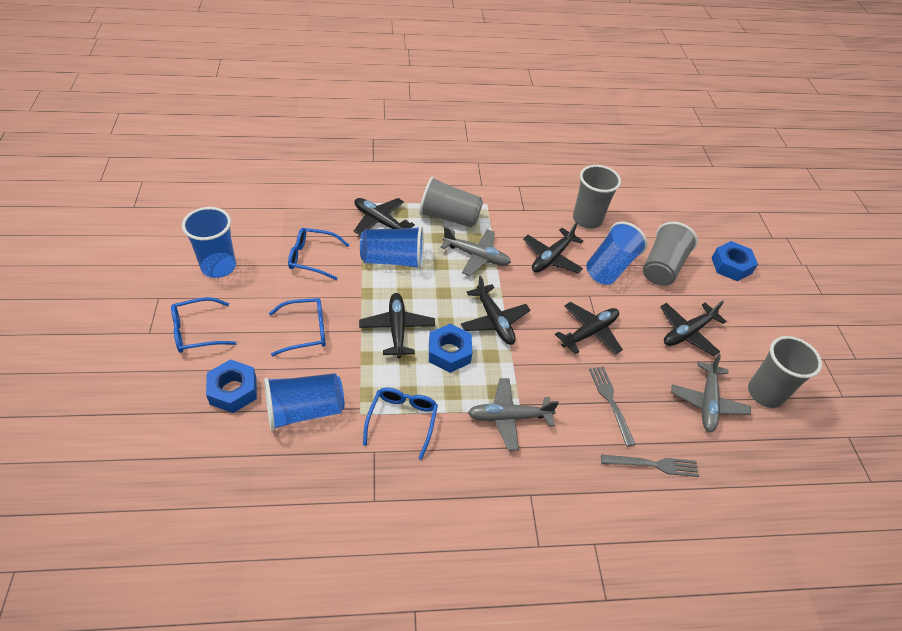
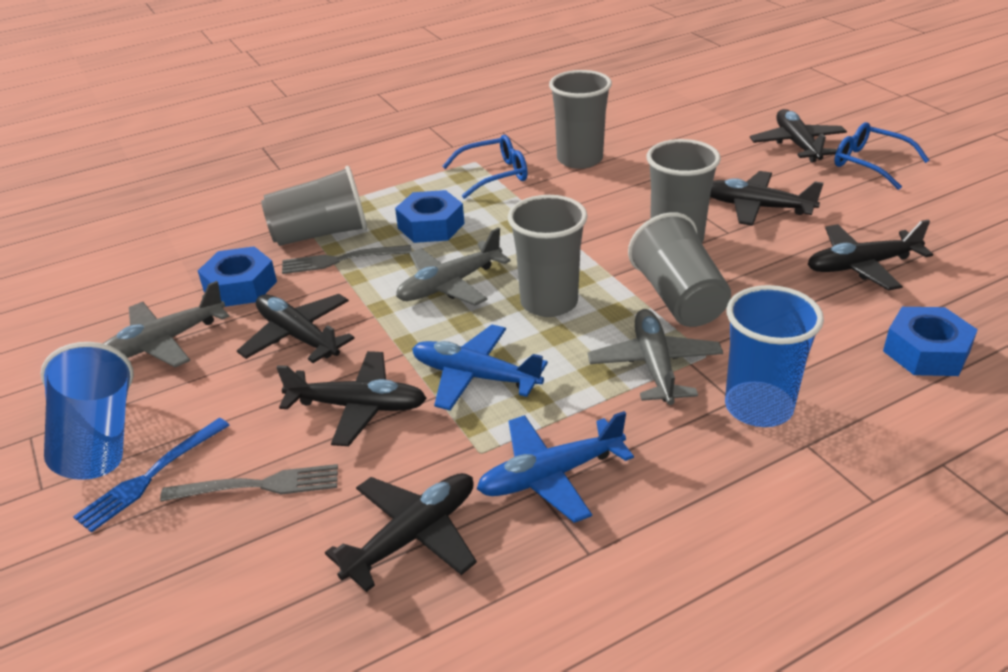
blue cup: [182,207,236,278] [264,373,344,431] [360,226,424,269] [586,221,647,285] = 4 -> [40,342,134,480] [725,285,824,427] = 2
blue fork: none = 0 -> [73,418,229,533] = 1
blue glasses: [171,297,236,353] [269,298,326,356] [288,228,349,280] [363,387,438,460] = 4 -> [442,135,528,199] [834,122,929,190] = 2
blue plane: none = 0 -> [412,325,548,411] [477,411,634,523] = 2
grey cup: [419,177,483,228] [573,165,621,229] [643,222,698,286] [748,336,822,408] = 4 -> [261,166,367,246] [508,195,587,317] [549,70,612,169] [628,212,731,327] [647,139,721,243] = 5

